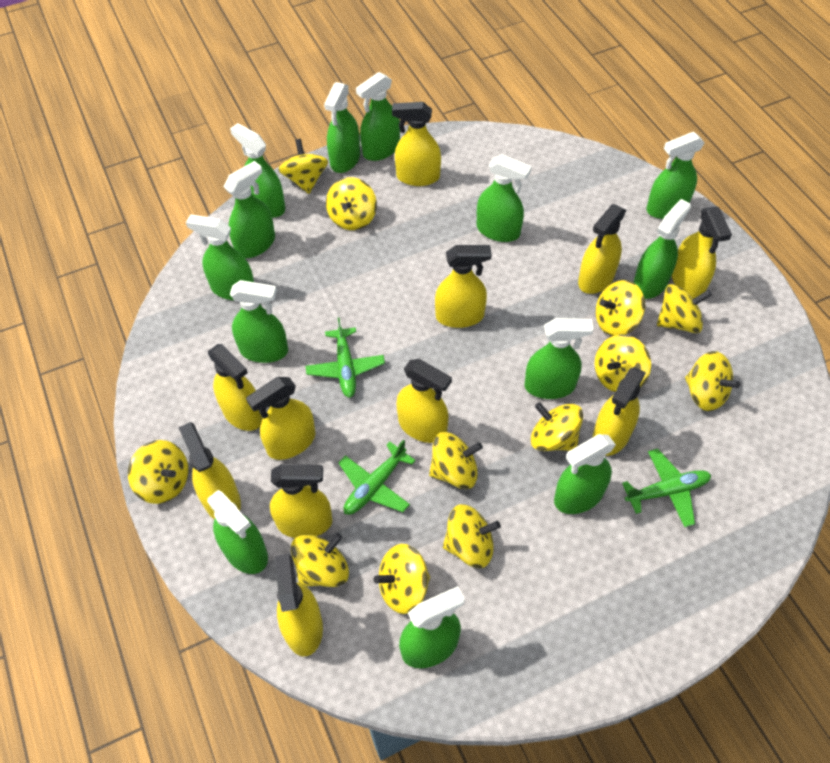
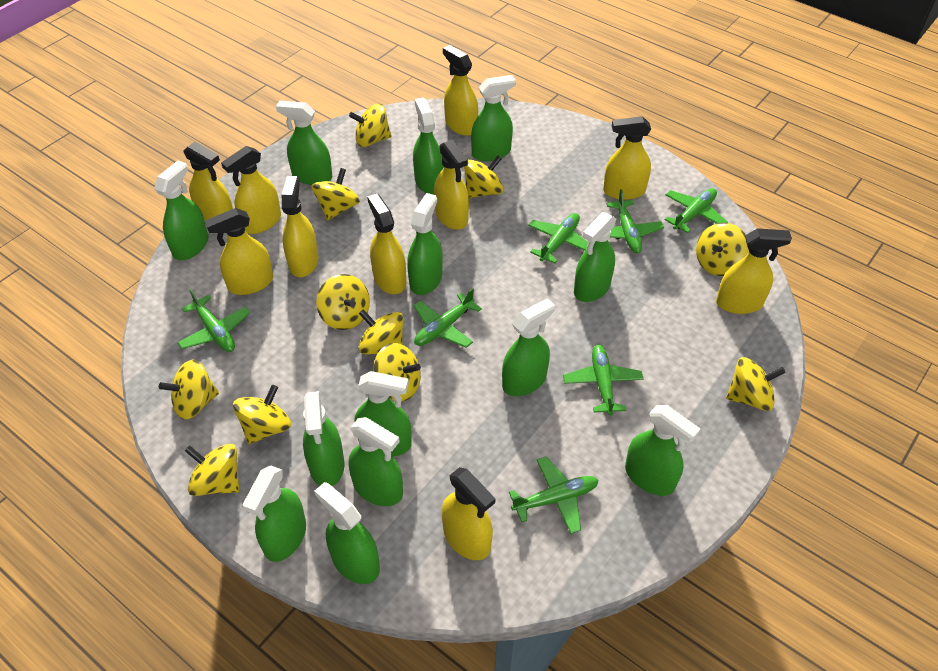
green plane: [306,317,385,398] [338,440,416,515] [622,449,711,527] = 3 -> [177,289,250,352] [414,288,482,348] [509,457,598,534] [528,213,589,264] [563,345,644,416] [606,189,664,253] [665,188,728,233] = 7
yellow spinning top: [128,440,188,504] [278,139,328,194] [291,533,349,587] [326,177,377,230] [374,544,430,614] [429,432,483,489] [443,504,501,568] [531,402,583,451] [595,334,651,392] [596,280,645,336] [657,284,712,333] [685,351,740,411] = 12 -> [159,360,219,420] [185,444,239,496] [233,385,291,444] [311,168,360,221] [316,274,370,330] [349,104,392,147] [359,309,404,355] [374,343,421,401] [464,155,504,198] [696,223,749,276] [726,357,786,411] = 11
yellow spray bottle: [178,422,241,519] [208,344,263,431] [246,377,315,460] [270,464,332,538] [275,554,323,656] [392,102,441,186] [396,359,452,443] [435,245,492,328] [578,204,626,294] [592,367,646,456] [672,207,732,299] = 11 -> [183,142,233,225] [205,208,273,295] [221,146,281,234] [282,176,319,277] [367,194,406,294] [434,140,469,230] [442,467,495,560] [443,45,478,136] [603,116,651,200] [716,228,792,314] = 10

